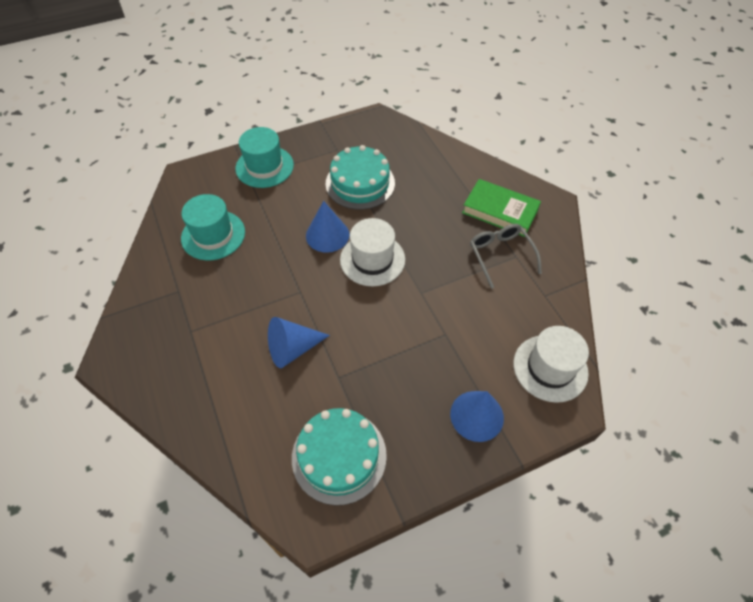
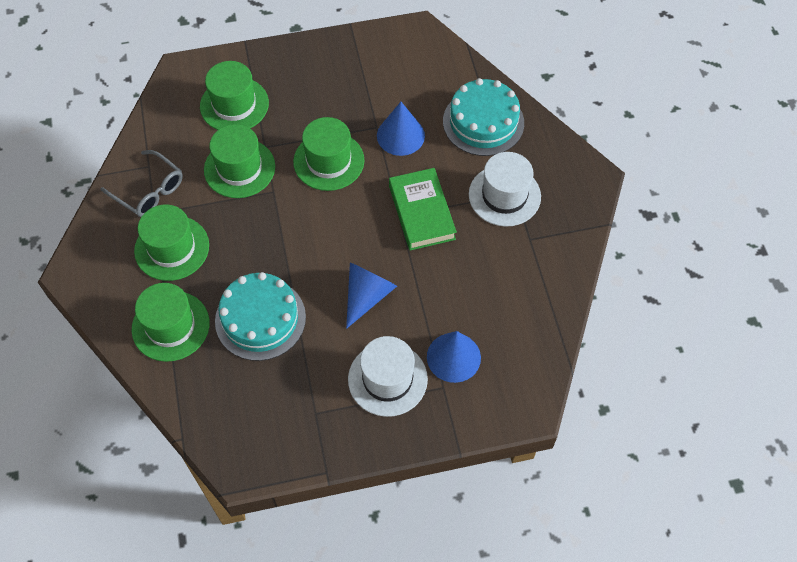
green hat: none = 0 -> [132,283,210,362] [134,204,209,281] [200,61,269,130] [204,124,275,198] [293,117,364,191] = 5
turquoise hat: [181,194,245,260] [235,127,294,188] = 2 -> none = 0

